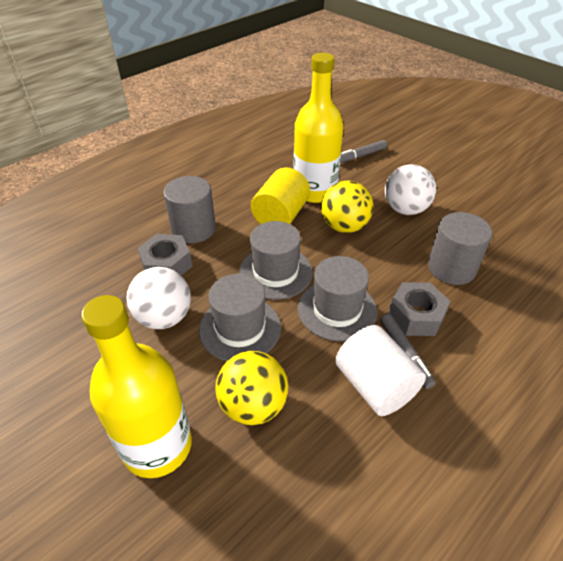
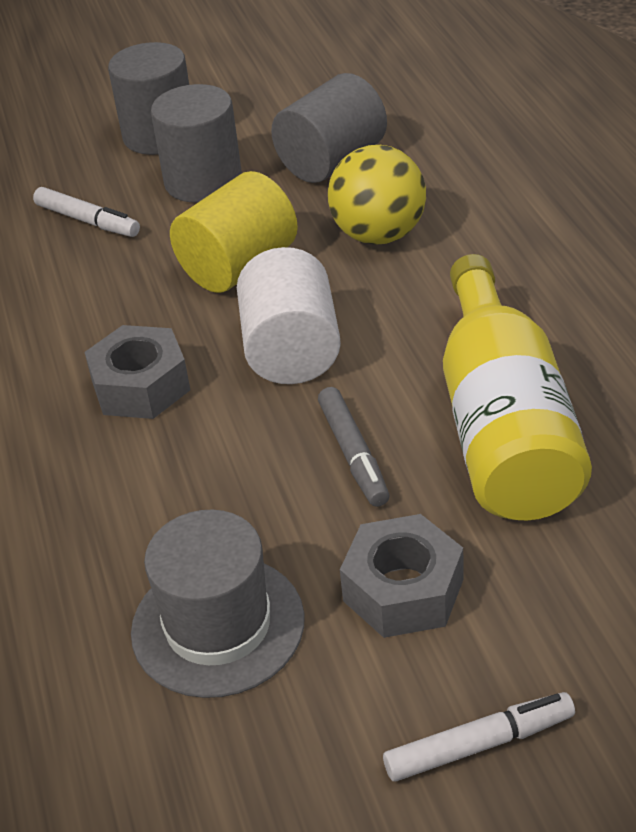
grey cylinder: [163,176,216,243] [428,212,492,285] = 2 -> [108,42,189,155] [151,84,242,203] [271,73,387,183] = 3
grey hat: [199,274,281,361] [239,221,313,300] [298,256,377,341] = 3 -> [131,510,304,698] = 1
grey marker: [340,140,387,163] [380,313,436,389] = 2 -> [318,387,390,507] = 1
white ball: [126,267,191,329] [385,164,436,215] = 2 -> none = 0
white marker: none = 0 -> [33,187,140,237] [383,692,575,781] = 2
yellow ball: [215,351,288,425] [321,180,373,233] = 2 -> [328,145,426,245] = 1
yellow bottle: [81,295,192,478] [293,53,344,203] = 2 -> [443,254,592,520] = 1

